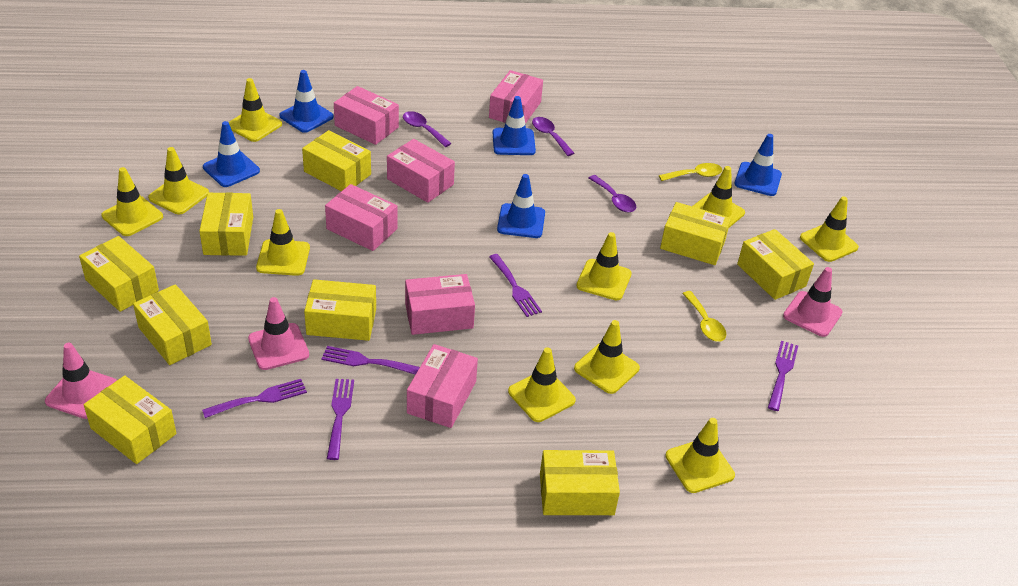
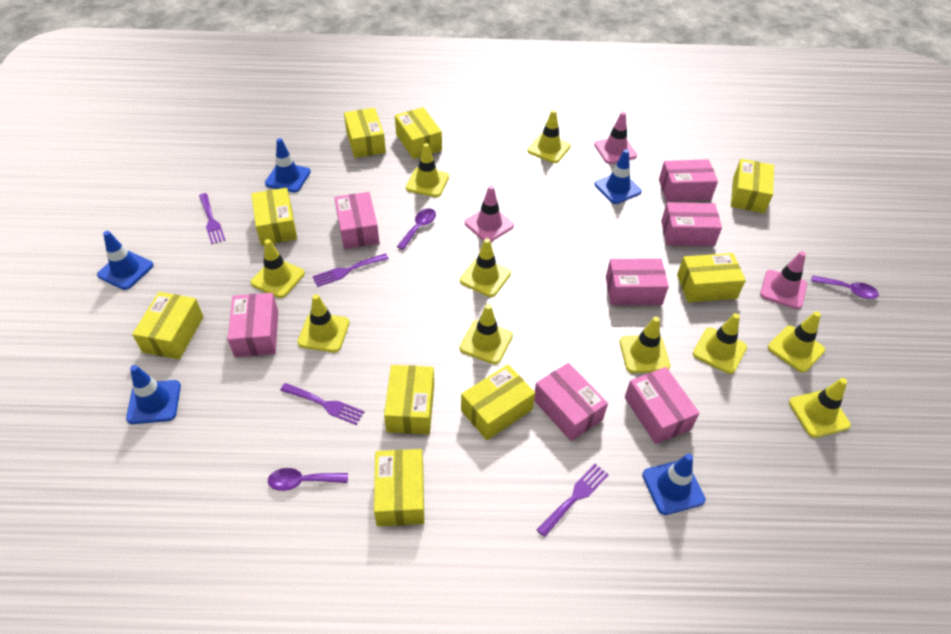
pink box: [325,184,398,251] [334,86,399,145] [387,139,455,203] [405,274,475,335] [407,344,478,428] [489,70,543,124] = 6 -> [227,293,278,357] [334,192,379,249] [534,363,608,441] [606,258,669,305] [625,367,700,444] [659,159,718,202] [661,202,722,246] = 7
purple fork: [202,379,307,418] [321,346,420,375] [327,379,354,460] [489,254,542,317] [768,341,798,411] = 5 -> [199,193,226,244] [280,383,364,425] [312,253,389,287] [536,464,609,537] = 4
yellow spoon: [659,163,722,181] [682,291,726,342] = 2 -> none = 0

